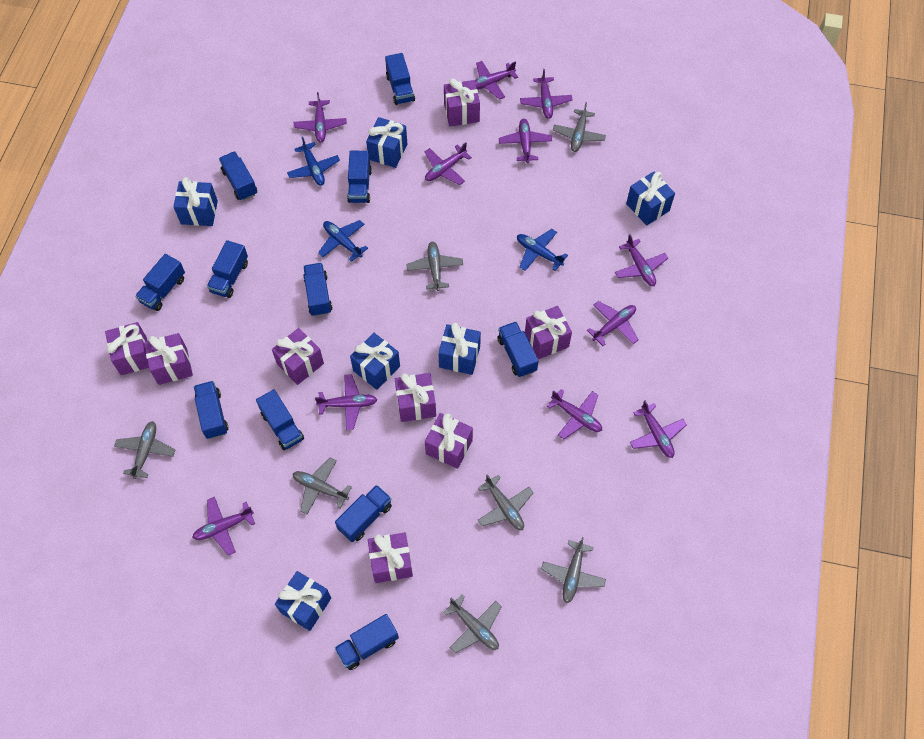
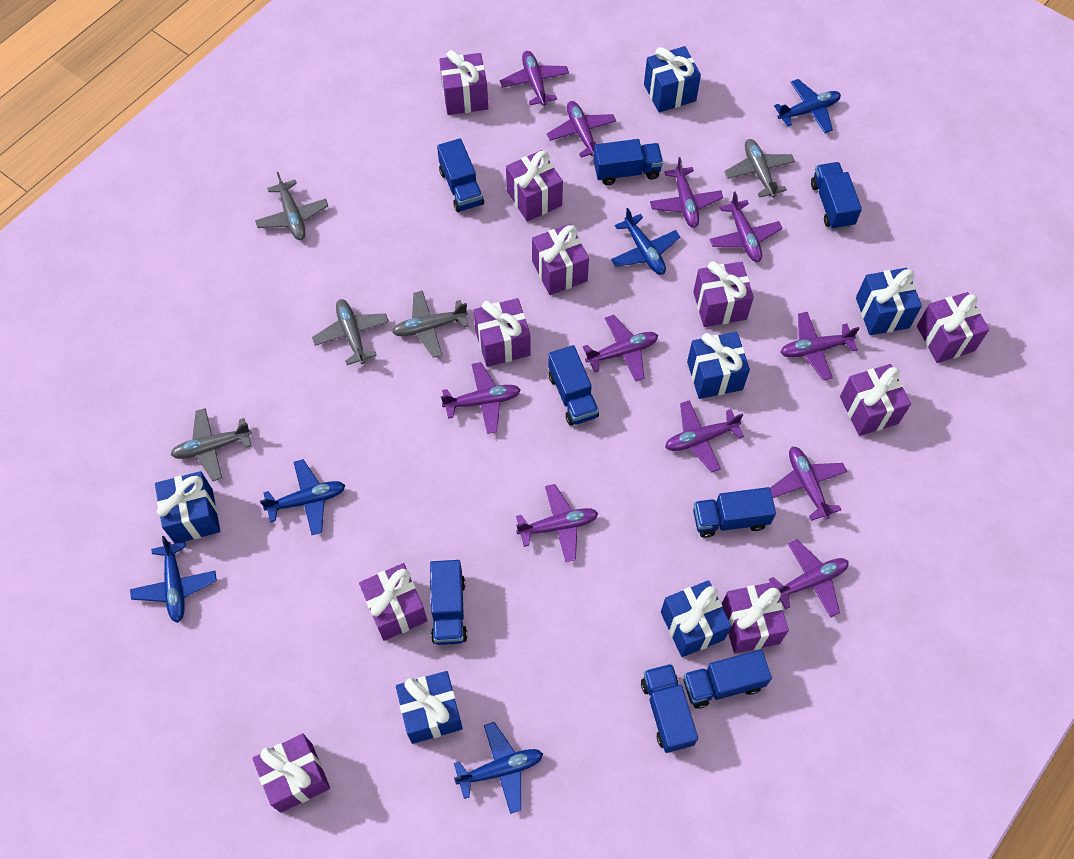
blue plane: [287,137,340,186] [318,220,368,262] [517,229,568,271] = 3 -> [130,536,217,623] [260,459,345,535] [454,722,543,814] [611,208,680,275] [774,79,841,133] = 5
blue truck: [135,254,185,311] [194,381,229,439] [207,240,248,298] [219,151,257,201] [256,389,304,450] [303,263,333,316] [334,614,399,670] [335,485,392,542] [347,151,372,203] [385,53,415,105] [497,322,539,377] = 11 -> [430,560,467,645] [437,138,484,212] [548,345,599,426] [593,139,663,185] [641,664,698,753] [683,650,772,709] [693,487,776,538] [811,162,862,230] = 8
grey plane: [114,421,175,479] [293,458,352,514] [406,242,463,291] [443,594,502,654] [478,474,533,530] [541,537,606,603] [553,102,606,152] = 7 -> [171,408,252,481] [255,172,328,240] [312,299,389,365] [392,291,469,357] [724,139,795,198] = 5
purple gift: [105,322,149,375] [144,333,193,385] [272,328,324,385] [368,532,413,583] [395,373,436,422] [425,413,473,469] [444,78,480,126] [525,306,572,359] = 8 -> [252,734,330,813] [359,563,427,641] [439,50,488,115] [474,298,531,367] [506,150,563,221] [532,224,589,295] [693,261,754,327] [722,582,789,654] [840,364,911,436] [917,292,989,363] = 10

